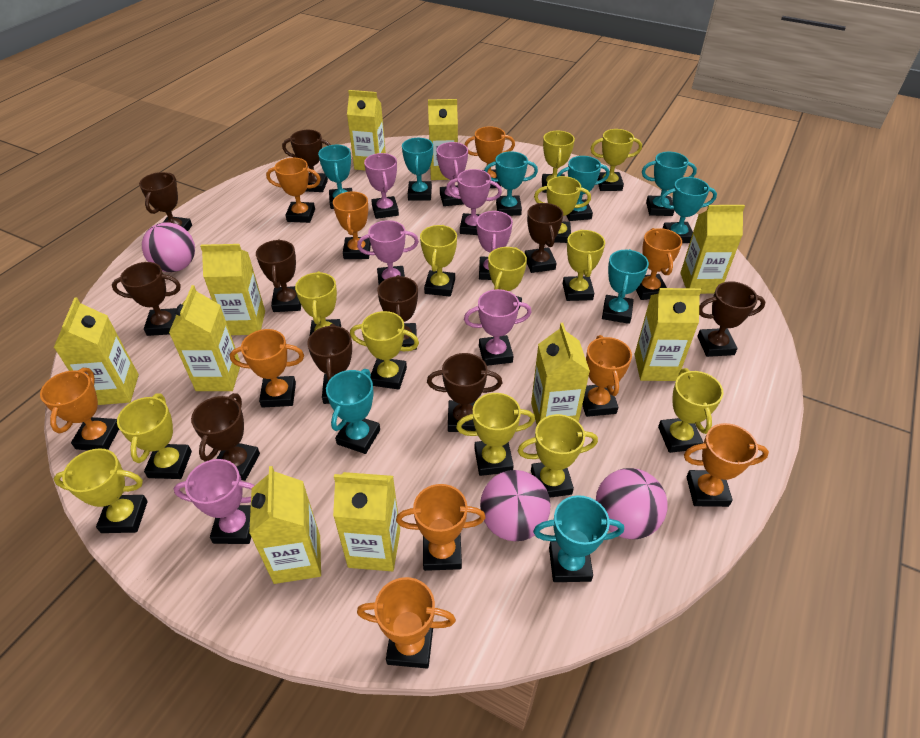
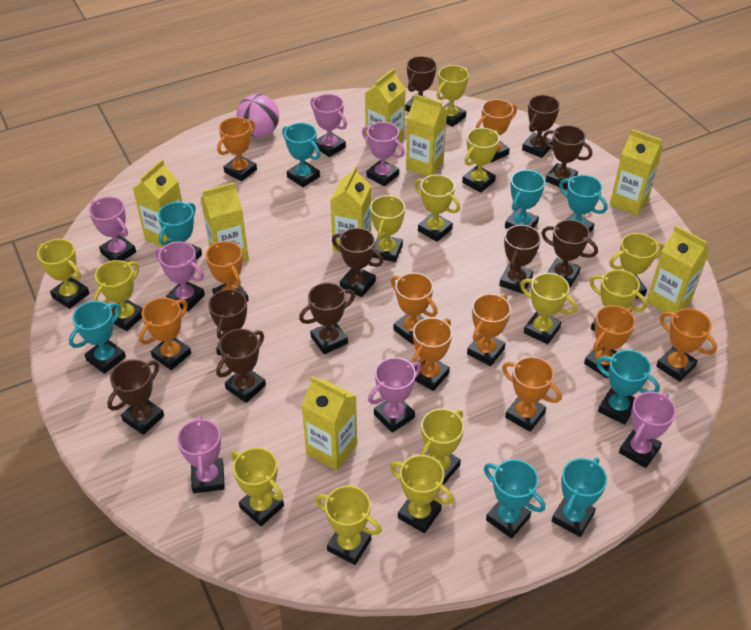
pink ball: [142,222,195,272] [480,470,550,541] [596,468,668,539] = 3 -> [237,94,279,137] = 1
turquoise trophy: [318,145,352,209] [326,369,380,454] [402,138,433,201] [484,151,538,216] [533,495,624,582] [557,156,609,221] [602,249,649,324] [642,152,697,216] [660,177,717,243] = 9 -> [69,301,126,374] [158,202,202,261] [282,123,321,187] [484,459,545,538] [505,170,545,229] [552,458,607,537] [559,175,607,232] [596,350,660,425] = 8
yellow carton: [54,297,139,405] [169,285,240,391] [200,244,265,335] [249,466,321,584] [333,472,400,571] [347,90,386,171] [428,99,458,180] [531,323,590,424] [634,288,701,381] [680,205,745,294] = 10 -> [133,159,182,247] [201,182,249,262] [301,376,357,471] [330,166,371,253] [365,68,406,146] [406,94,447,176] [610,129,663,215] [647,226,710,317] = 8

